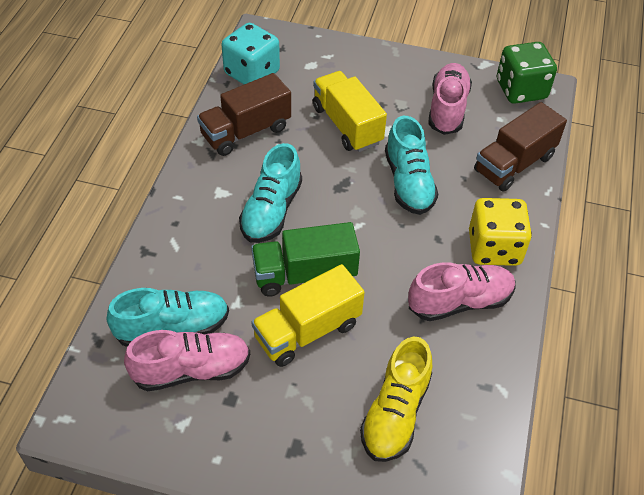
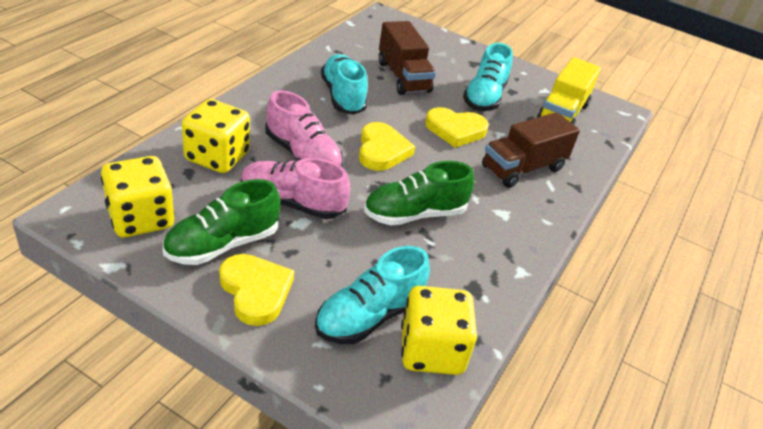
green dice: [497,42,557,104] = 1 -> none = 0
green shoe: none = 0 -> [163,179,281,265] [364,161,475,225] = 2
green truck: [251,222,360,296] = 1 -> none = 0
pink shoe: [124,330,250,391] [408,262,516,321] [428,63,472,135] = 3 -> [241,158,350,219] [265,90,343,167] = 2
turquoise dice: [221,23,280,84] = 1 -> none = 0
yellow dice: [469,198,532,266] = 1 -> [101,156,175,237] [182,99,250,173] [401,286,477,375] = 3
yellow heart: none = 0 -> [219,254,294,326] [359,122,415,171] [425,107,489,148] = 3
yellow shoe: [360,337,432,462] = 1 -> none = 0
yellow truck: [252,264,365,367] [313,71,387,152] = 2 -> [537,57,601,125] = 1

